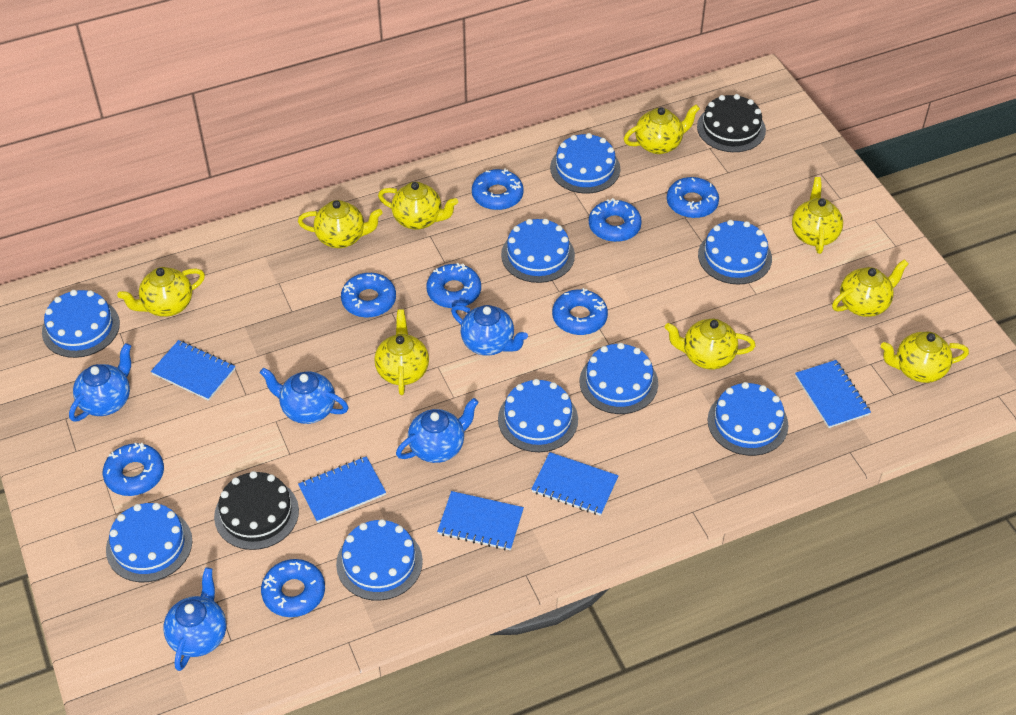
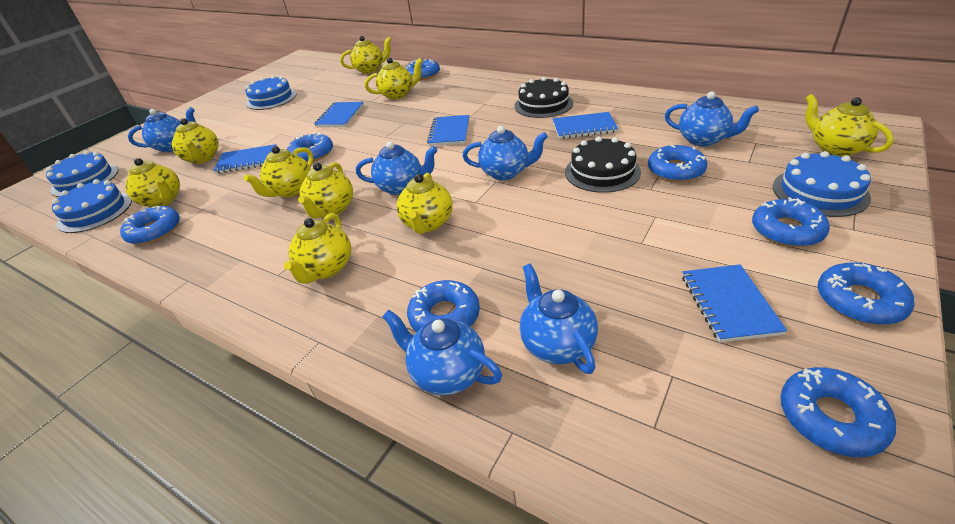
blue cake: [42,290,120,358] [106,503,192,582] [336,519,423,601] [498,379,578,452] [501,219,575,283] [550,133,620,194] [580,343,658,414] [698,220,772,285] [707,382,789,456] = 9 -> [46,151,118,197] [52,179,132,233] [245,75,297,110] [773,151,871,217] = 4
blue teapot: [69,343,131,422] [163,567,226,671] [260,368,349,424] [396,398,479,463] [451,305,528,356] = 5 -> [128,107,196,152] [356,141,438,195] [382,310,502,395] [463,126,548,180] [520,263,598,374] [665,91,759,146] = 6

